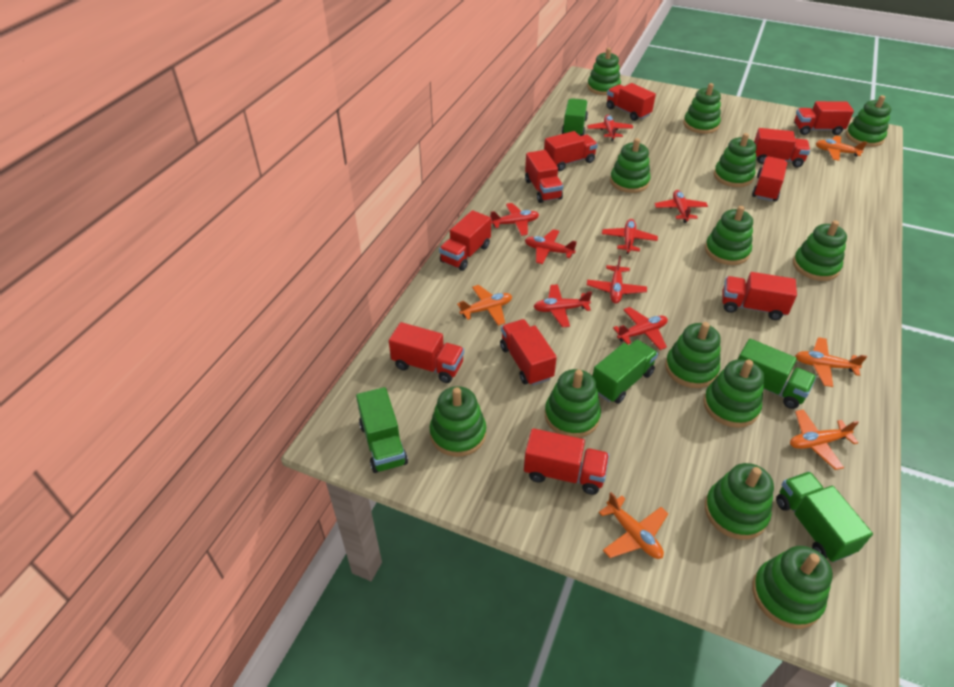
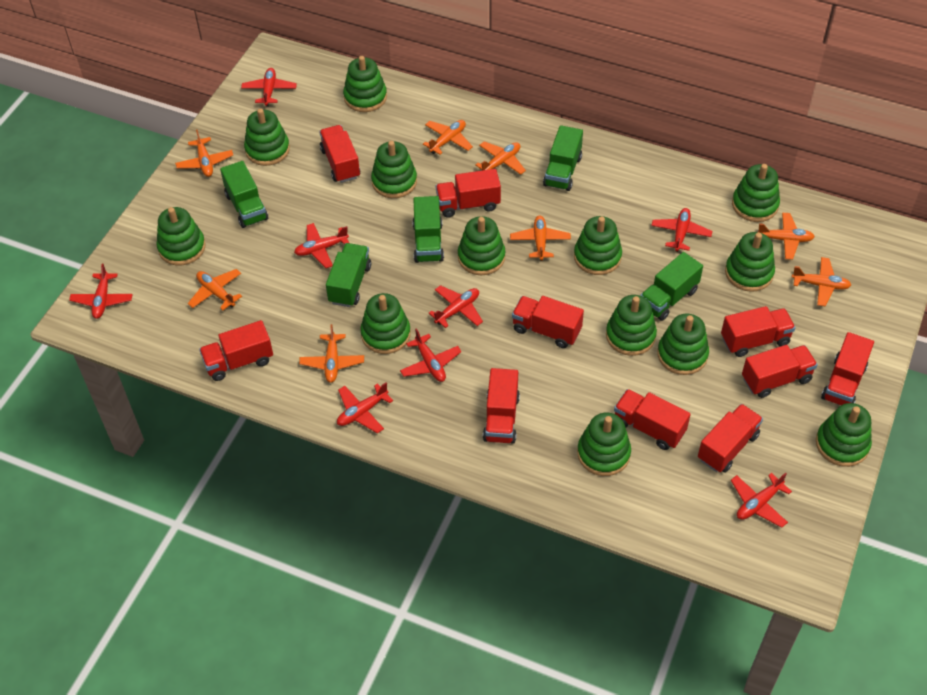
orange plane: [457,285,512,326] [599,492,668,559] [790,409,859,470] [795,337,867,387] [816,136,867,161] = 5 -> [175,130,233,177] [188,269,242,310] [299,324,364,383] [423,120,473,155] [475,141,526,175] [510,215,571,261] [759,213,815,260] [792,257,851,306] = 8
red truck: [389,322,464,383] [439,210,491,271] [500,319,557,386] [524,428,609,495] [525,150,563,203] [544,131,598,171] [606,83,656,121] [722,272,797,320] [752,156,787,202] [754,128,810,167] [794,101,854,135] = 11 -> [199,320,273,381] [319,125,360,183] [436,169,501,218] [483,368,520,444] [512,296,584,348] [614,389,691,450] [698,404,763,472] [721,306,796,357] [742,345,818,398] [821,332,874,405] = 10

